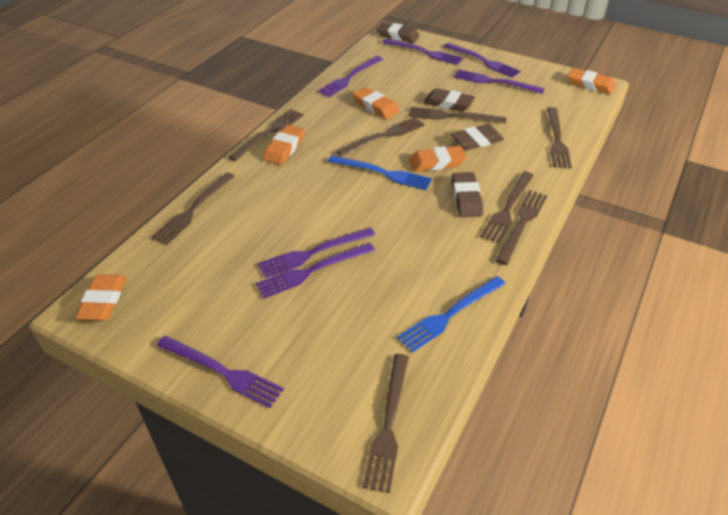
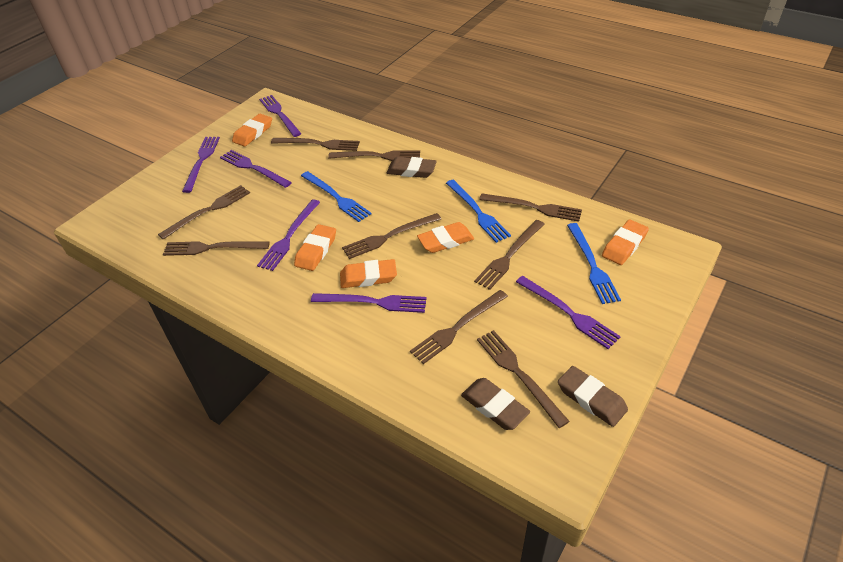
blue fork: [328,155,432,190] [397,276,506,352] = 2 -> [301,171,372,222] [446,180,511,243] [567,223,621,304] = 3
brown eraser: [376,22,420,43] [423,88,475,112] [451,124,504,150] [452,172,483,217] = 4 -> [387,157,437,178] [461,378,530,430] [558,366,628,427] = 3
brown fork: [151,173,235,245] [229,109,304,161] [336,117,425,156] [363,354,409,493] [408,107,506,124] [480,171,534,243] [496,190,547,265] [547,107,572,168] = 8 -> [158,185,250,239] [163,241,270,256] [271,138,360,151] [328,150,420,161] [342,213,441,259] [410,290,508,364] [474,220,545,290] [477,330,570,428] [479,194,582,222] = 9
purple fork: [156,336,284,408] [256,243,375,299] [258,227,375,278] [318,56,383,97] [382,39,463,65] [444,43,521,78] [454,69,545,94] = 7 -> [182,137,220,193] [220,150,292,188] [257,199,320,271] [259,95,301,137] [311,293,427,313] [516,276,621,349] = 6

